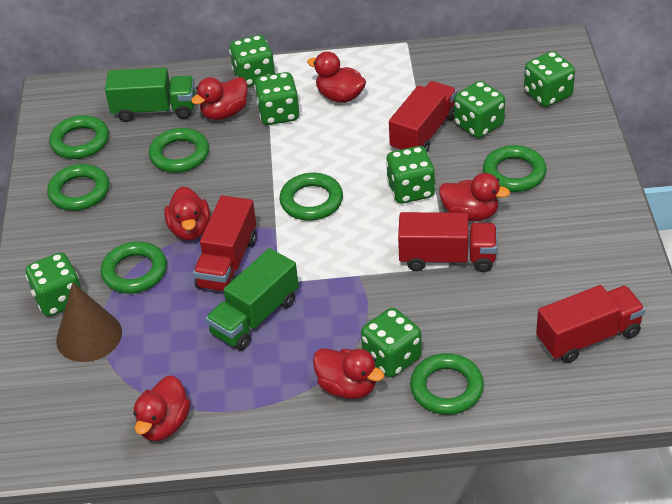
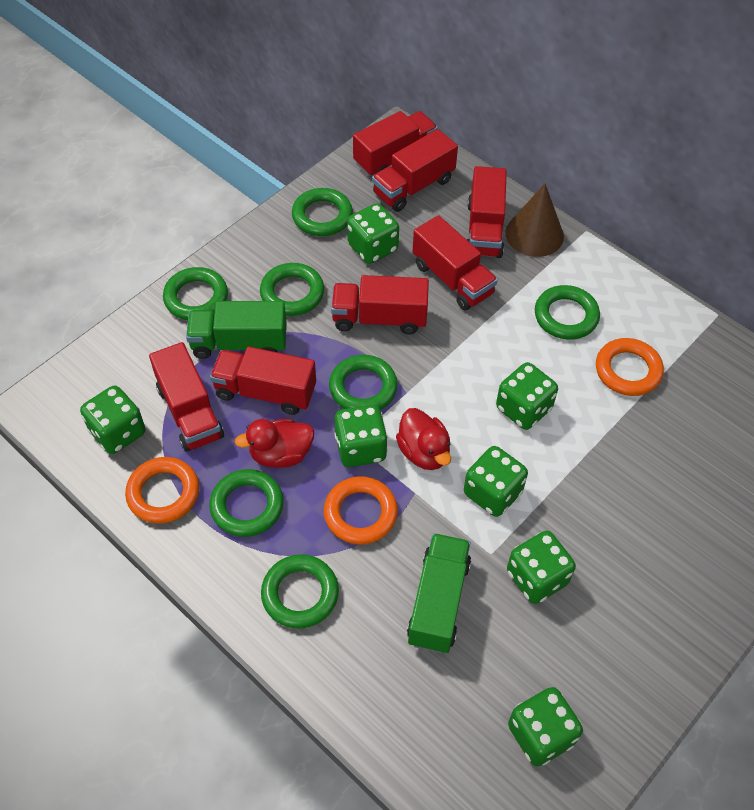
orange ring: none = 0 -> [125,457,199,524] [324,476,398,545] [596,338,664,396] = 3
red duck: [134,375,190,441] [164,186,210,241] [191,77,248,120] [307,51,366,103] [313,348,384,399] [439,173,510,221] = 6 -> [235,419,314,468] [396,408,451,470] = 2
red truck: [193,195,257,292] [389,81,457,152] [398,212,497,272] [536,285,645,363] = 4 -> [149,342,224,452] [210,347,316,415] [331,275,429,335] [353,111,438,176] [372,129,458,212] [412,215,498,311] [467,166,507,258] = 7

